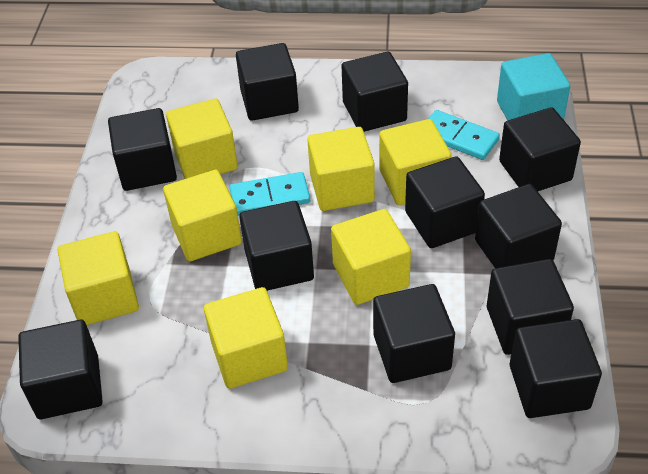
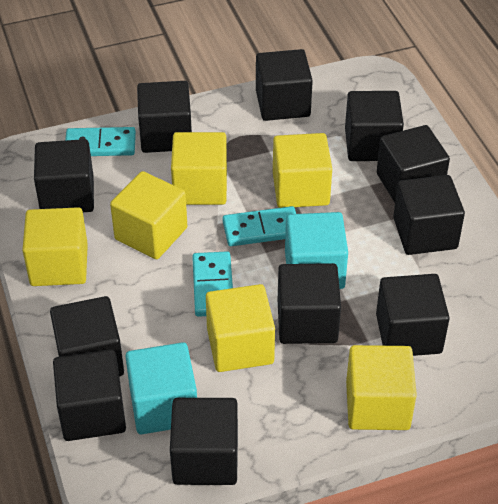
turquoise cube: [497,53,570,121] = 1 -> [125,342,197,434] [285,212,348,289] = 2
turquoise domino: [230,172,310,216] [428,110,500,160] = 2 -> [65,127,136,156] [192,251,233,317] [222,206,296,246] = 3
yellow cube: [58,231,139,325] [163,170,242,261] [166,99,238,179] [204,287,288,389] [307,127,375,211] [331,209,411,305] [379,119,451,205] = 7 -> [22,207,88,286] [110,171,187,259] [171,132,227,205] [206,284,275,372] [273,133,332,208] [346,345,417,430] = 6

